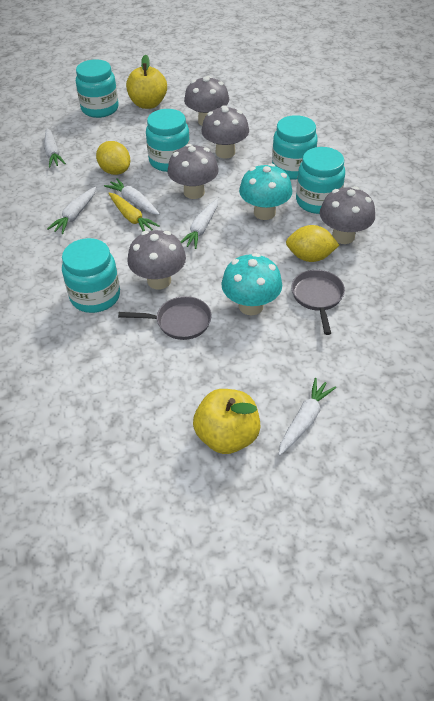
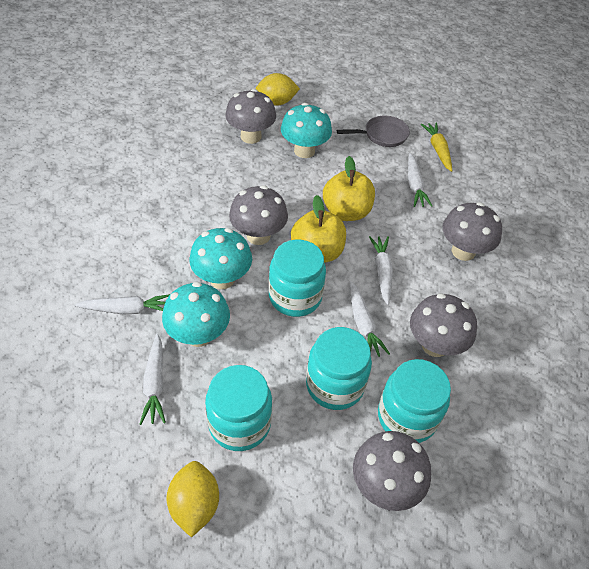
grey pan: [118,296,212,340] [291,270,345,335] = 2 -> [337,116,410,147] = 1
turquoise jar: [62,238,120,313] [76,59,119,118] [146,109,190,172] [272,115,318,180] [296,147,345,214] = 5 -> [205,365,272,451] [269,239,326,317] [306,327,372,410] [378,359,451,443] = 4
turquoise mushroom: [221,253,282,315] [239,163,292,220] = 2 -> [162,282,230,347] [189,228,252,289] [281,103,332,158] = 3

